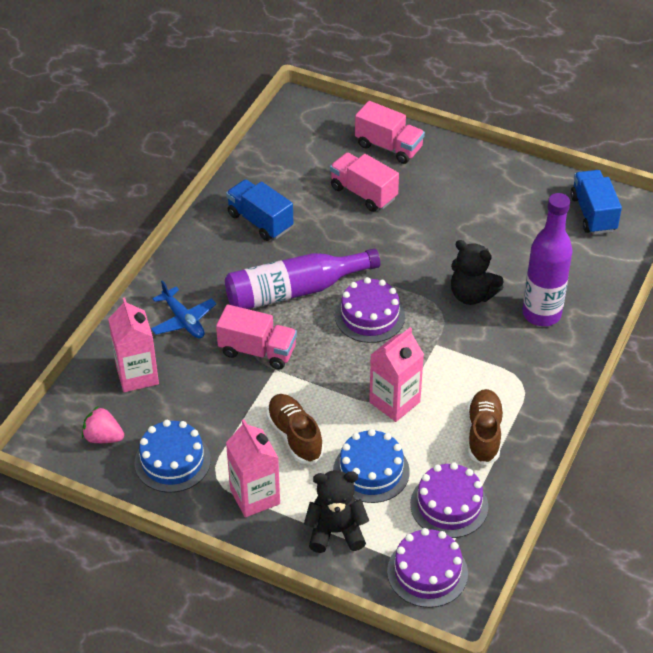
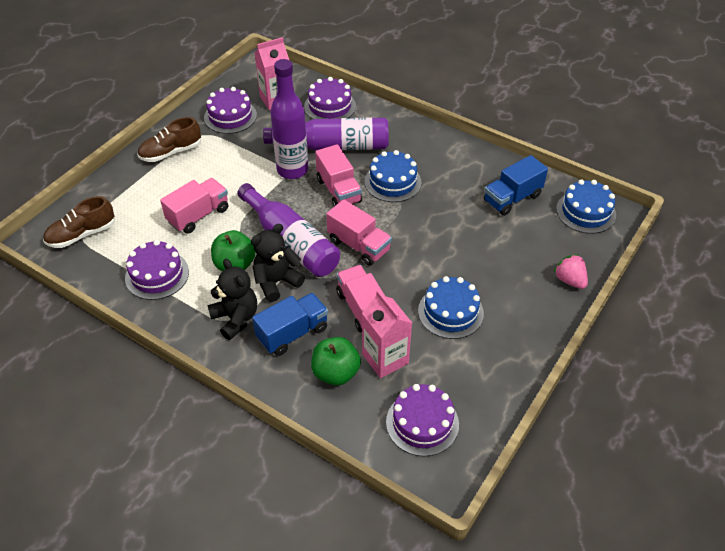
blue cake: [134,420,211,493] [333,429,410,503] = 2 -> [365,150,421,202] [418,276,484,339] [556,180,616,234] = 3
blue plane: [151,280,216,338] = 1 -> none = 0
green apple: none = 0 -> [211,230,256,271] [311,337,361,385] = 2
pink carton: [108,298,159,392] [226,419,280,517] [369,327,424,422] = 3 -> [255,37,289,111] [362,290,412,378] = 2
pink truck: [216,304,297,370] [330,153,399,212] [355,101,425,164] = 3 -> [160,178,228,234] [315,144,362,206] [326,199,392,266] [336,265,385,332] = 4
purple bottle: [225,248,380,309] [522,193,573,326] = 2 -> [237,183,340,277] [263,117,389,150] [270,59,308,179] = 3
purple cake: [335,277,405,343] [387,528,468,608] [410,462,488,538] = 3 -> [125,240,189,300] [204,87,257,134] [304,77,356,119] [386,384,459,456] = 4

